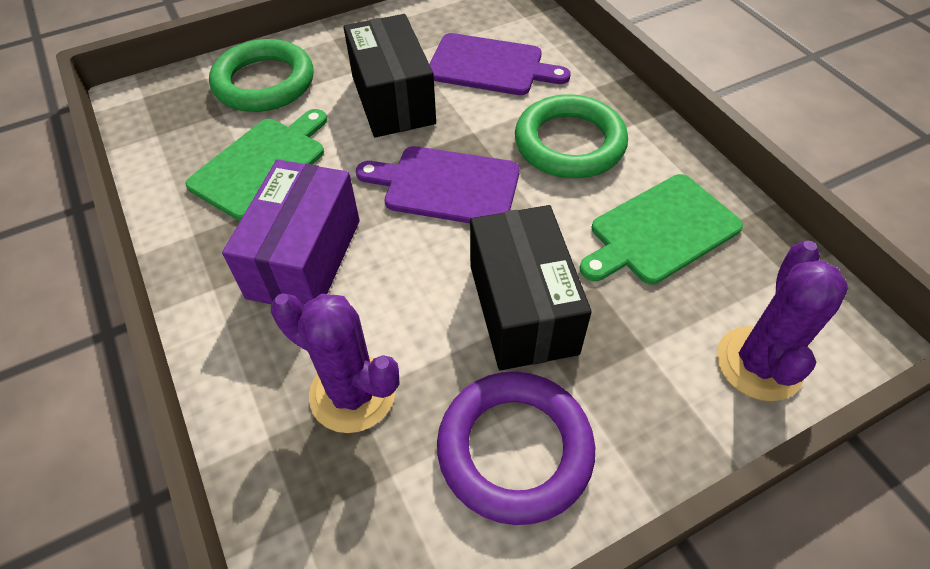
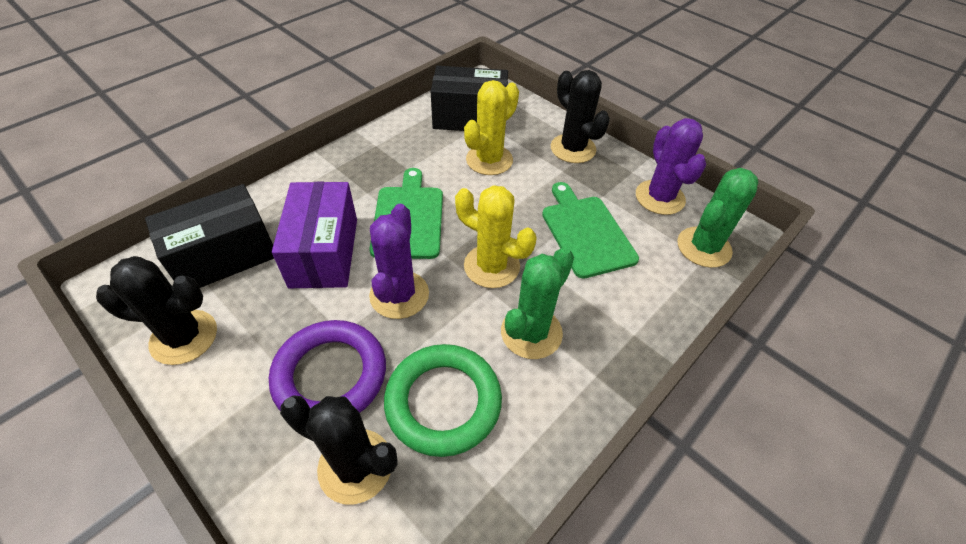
black cactus: none = 0 -> [96,256,217,365] [280,395,398,505] [551,70,610,163] = 3
green cactus: none = 0 -> [501,247,574,359] [677,168,758,268] = 2
green ring: [209,39,314,112] [515,94,628,178] = 2 -> [384,344,502,457] = 1
purple cutting board: [356,146,520,223] [429,33,571,95] = 2 -> none = 0
yellow cactus: none = 0 -> [455,185,537,288] [464,80,519,175] = 2

